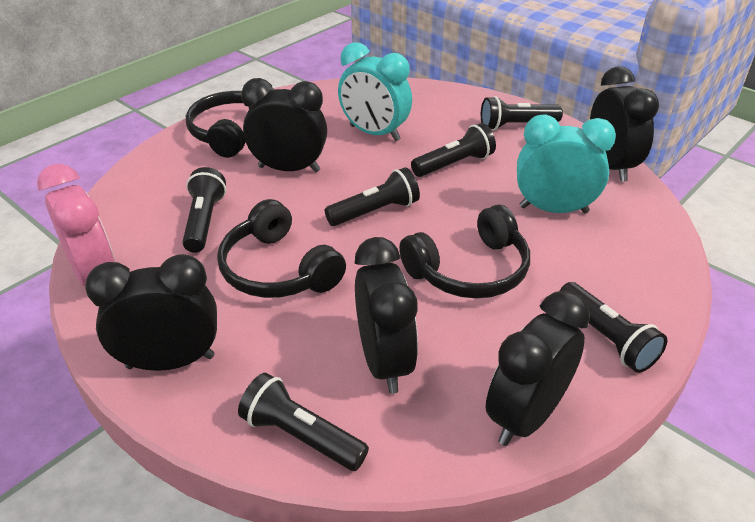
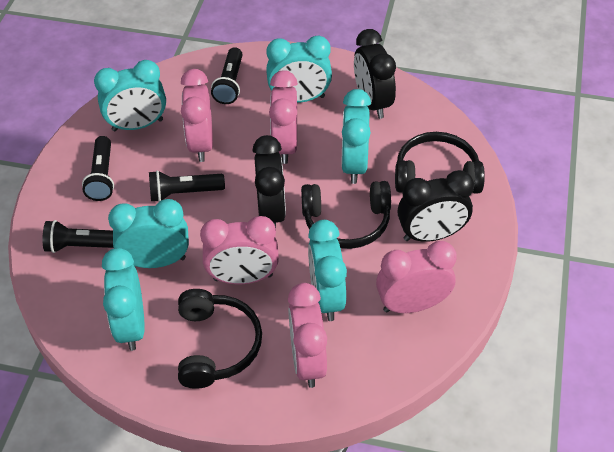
black clock: [85,254,217,371] [241,78,327,172] [355,237,418,394] [486,291,590,446] [590,66,659,182] = 5 -> [253,135,286,228] [354,29,396,119] [398,170,474,242] = 3
black flashlight: [182,167,226,253] [238,373,369,471] [324,167,420,226] [411,123,496,177] [481,96,563,131] [560,282,667,373] = 6 -> [42,220,113,253] [82,136,114,201] [149,170,225,202] [211,47,243,104] = 4
pink clock: [37,164,115,286] = 1 -> [181,69,213,162] [200,216,279,284] [269,70,298,164] [288,283,327,388] [376,241,457,313] = 5
turquoise clock: [338,42,412,141] [517,114,616,213] = 2 -> [94,60,166,131] [102,248,145,351] [108,199,189,268] [266,35,332,103] [308,220,347,321] [341,89,371,184] = 6

